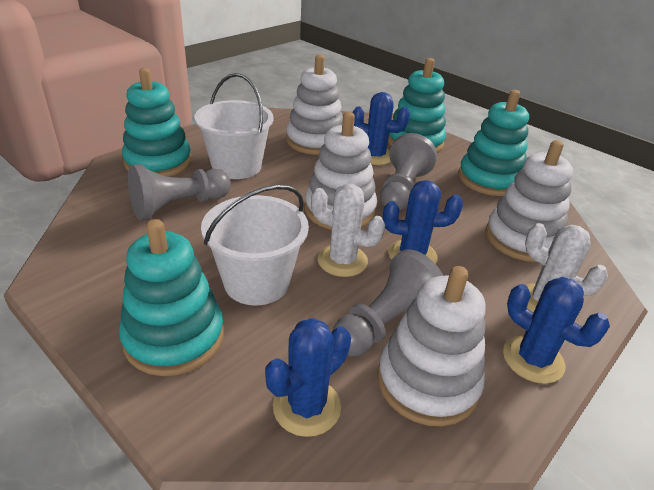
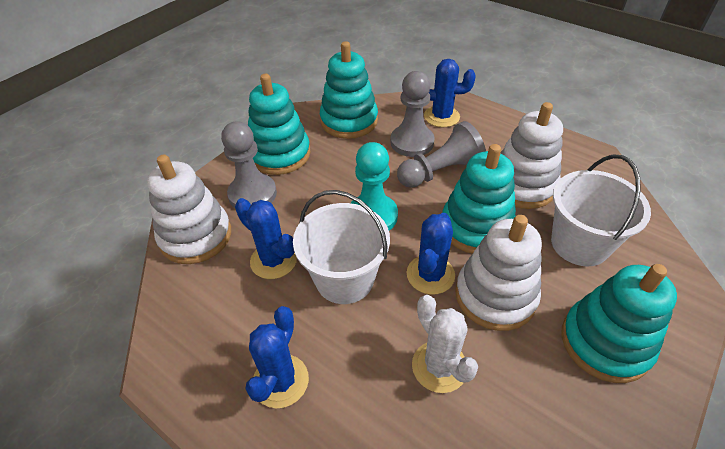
turquoise pawn: none = 0 -> [351,142,398,230] = 1
white cactus: [311,184,385,277] [525,223,608,313] = 2 -> [412,295,478,393] = 1
white stacking toy: [286,55,343,155] [305,112,377,230] [377,266,486,426] [485,140,573,262] = 4 -> [147,155,231,264] [455,215,542,331] [500,102,563,209] = 3

